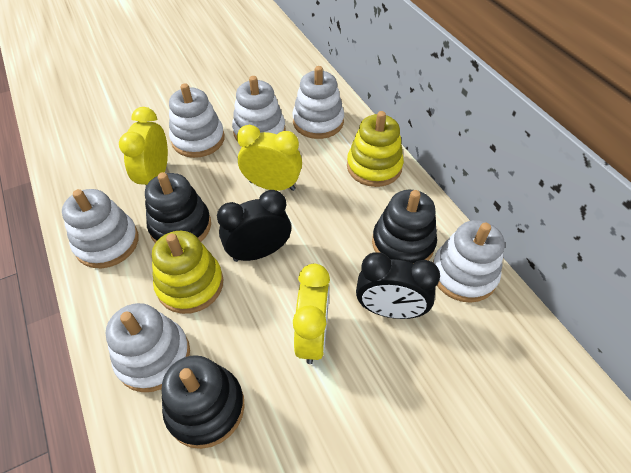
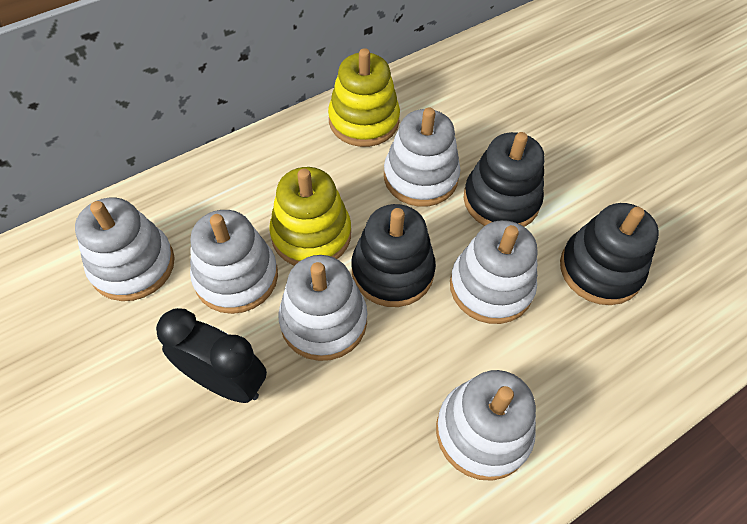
black clock: [217,190,291,262] [356,252,440,319] = 2 -> [156,308,267,403] = 1
yellow clock: [119,107,168,186] [237,125,302,191] [293,264,330,364] = 3 -> none = 0

